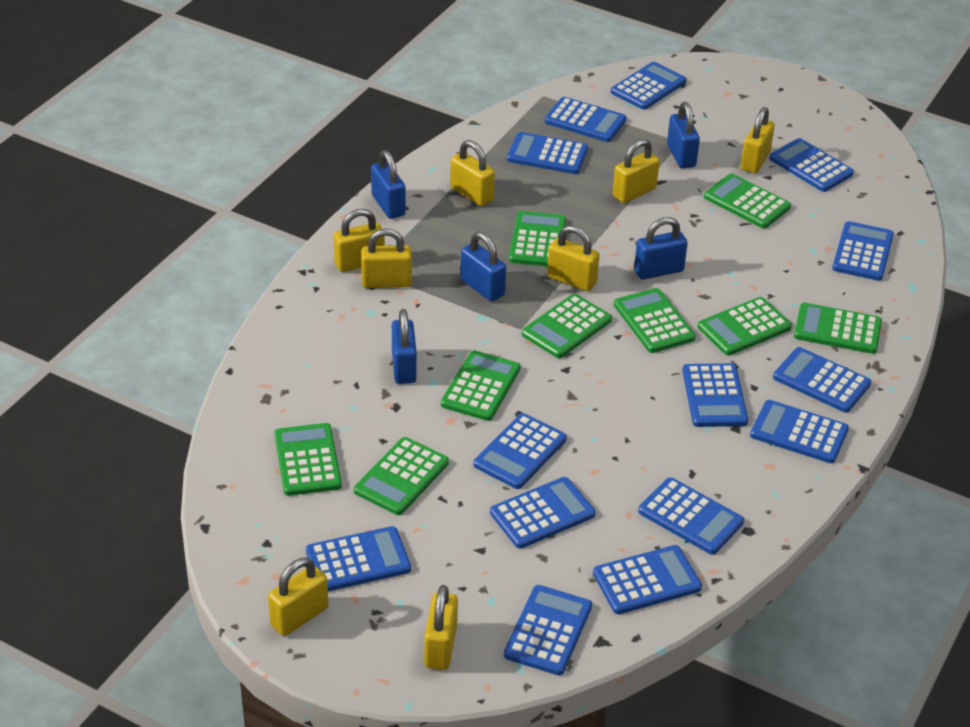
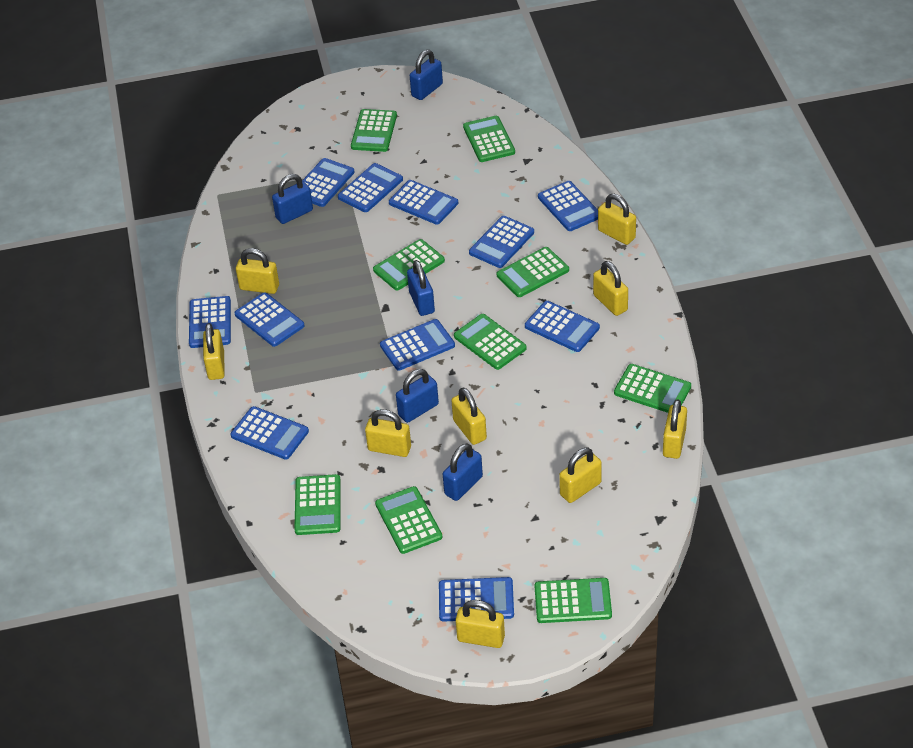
blue calculator: [306,526,411,591] [473,413,567,489] [490,477,596,548] [504,585,592,675] [507,132,588,174] [544,97,627,142] [593,545,702,614] [611,62,687,110] [638,477,744,555] [682,363,748,427] [750,400,849,463] [769,138,854,192] [773,347,871,413] [832,221,894,281] = 14 -> [189,296,231,348] [231,406,309,460] [235,292,304,347] [302,158,355,207] [338,163,403,212] [380,319,455,371] [389,180,458,225] [439,577,514,622] [469,216,534,268] [525,301,600,352] [538,181,598,231] = 11
yellow padlock: [268,558,328,636] [333,209,385,272] [361,228,412,288] [424,585,458,670] [450,140,495,206] [547,225,600,291] [613,139,660,203] [741,107,775,173] = 8 -> [203,323,225,380] [236,248,279,294] [365,409,411,457] [451,388,487,445] [455,600,505,648] [559,448,602,503] [593,261,628,316] [598,194,636,245] [663,399,687,459] = 9

